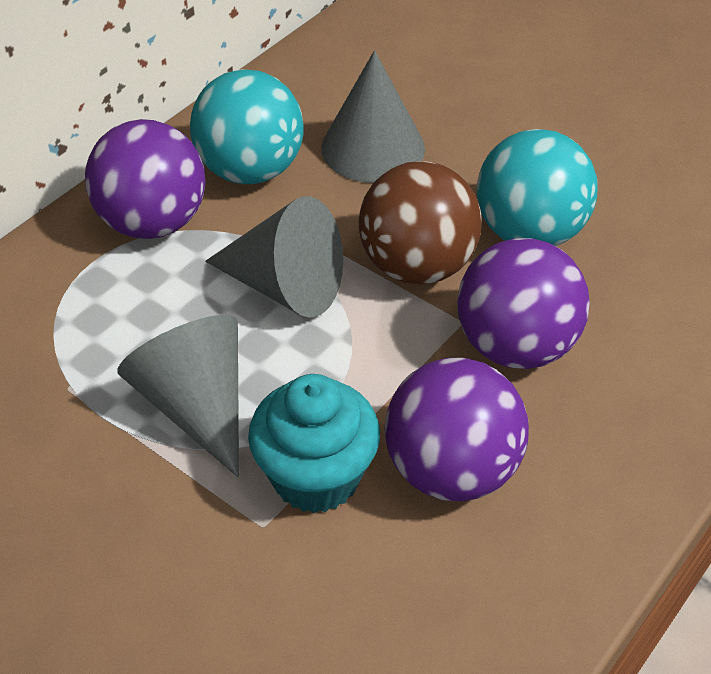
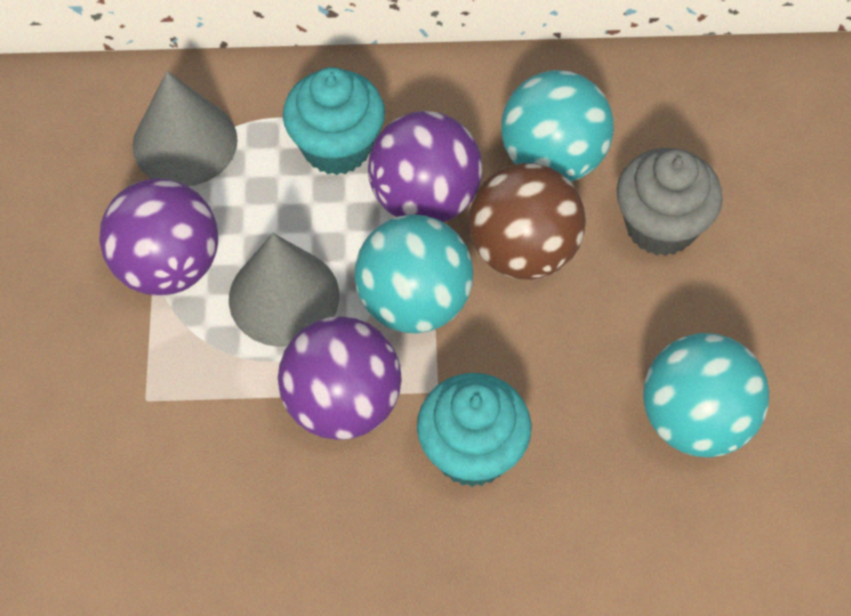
grey cone: [117,315,239,477] [205,196,343,318] [321,50,425,183] = 3 -> [132,71,238,186] [229,233,339,347] = 2
grey cupcake: none = 0 -> [617,148,723,256] = 1
turquoise ball: [190,69,304,184] [477,129,598,246] = 2 -> [354,214,473,333] [501,70,614,182] [643,333,769,457] = 3
turquoise cupcake: [248,374,380,513] = 1 -> [283,67,385,175] [417,373,532,487] = 2

